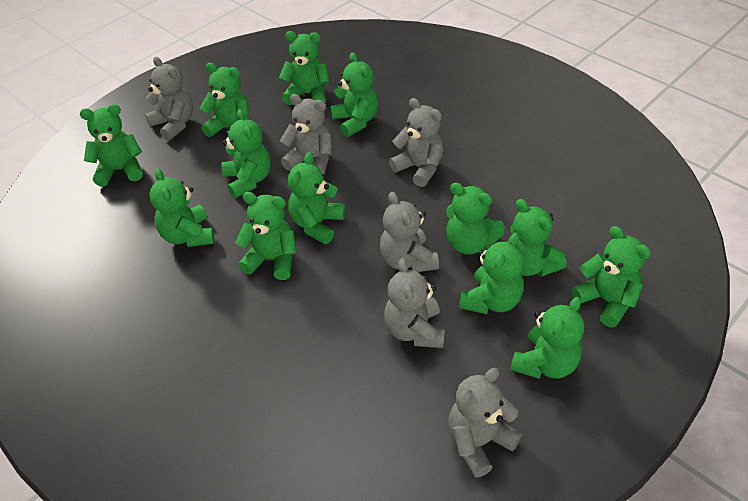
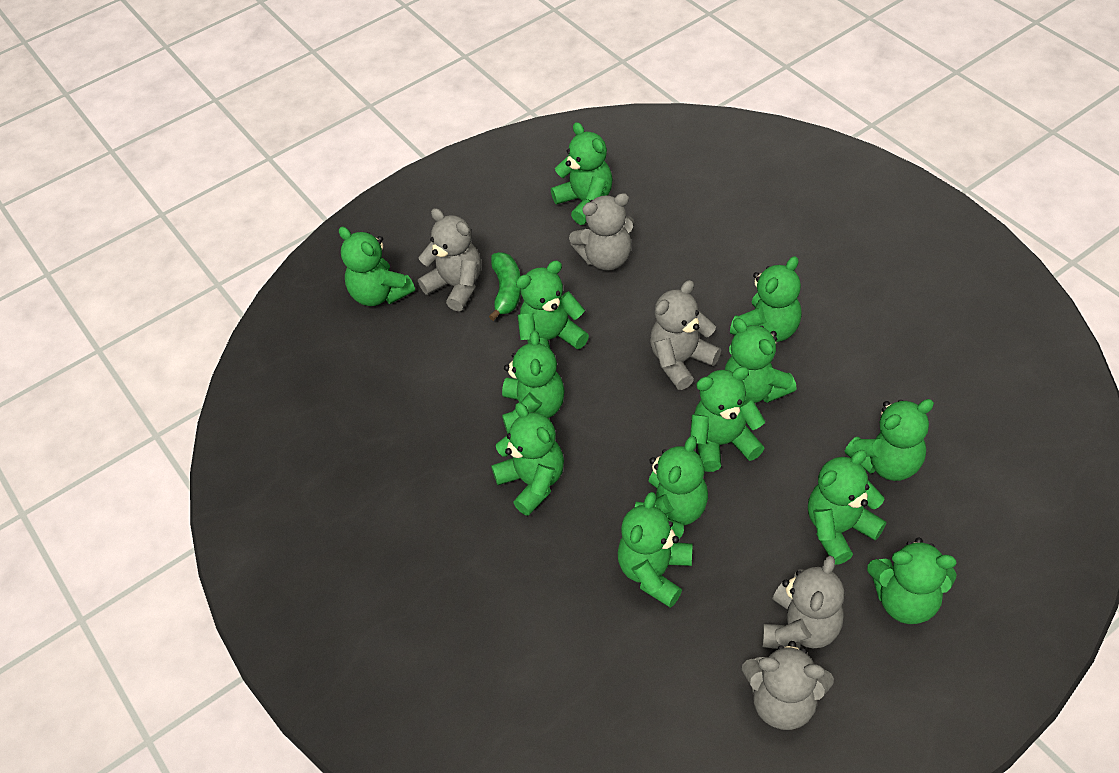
green banana: none = 0 -> [489,252,521,321] = 1
grey teddy bear: [145,57,193,141] [280,94,332,174] [380,192,439,272] [384,259,445,348] [389,98,444,187] [448,368,522,478] = 6 -> [418,208,481,312] [569,193,635,271] [650,280,721,390] [742,641,834,730] [762,556,844,649] = 5

